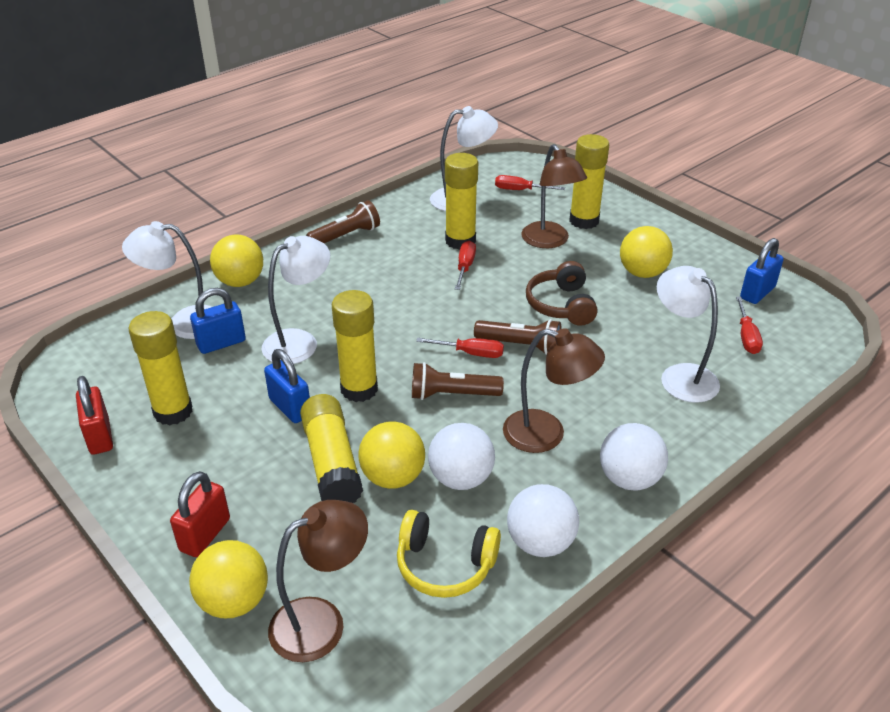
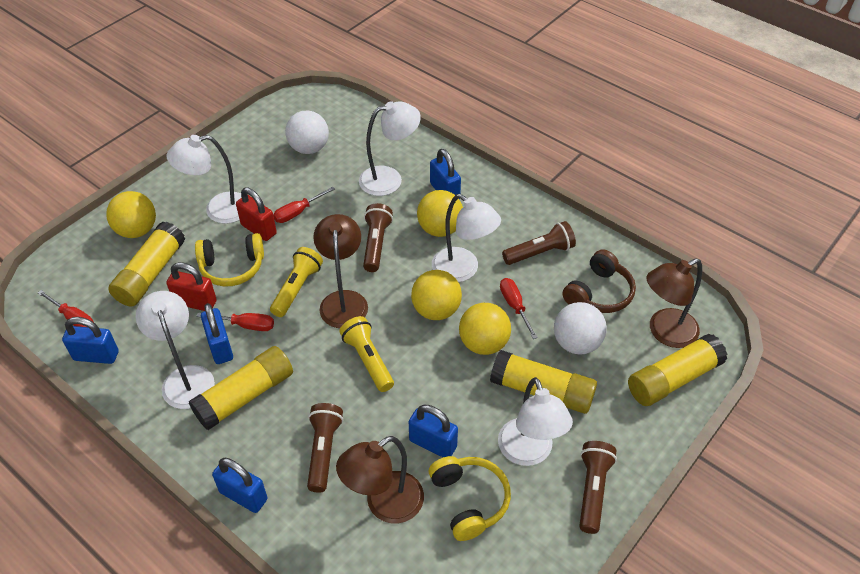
blue padlock: [190,288,246,354] [264,349,310,423] [740,238,784,304] = 3 -> [62,317,119,364] [201,303,233,364] [212,458,268,513] [409,405,458,457] [430,149,461,200] = 5
brown flashlight: [306,200,380,243] [412,362,504,400] [474,319,561,355] = 3 -> [307,403,343,493] [363,203,393,272] [502,221,576,265] [579,441,617,534] = 4
white ball: [428,423,495,490] [507,484,579,557] [600,423,668,490] = 3 -> [285,110,329,154] [554,302,607,355] = 2
white lamp: [122,221,212,339] [262,236,330,364] [430,106,498,211] [657,266,720,403] = 4 -> [136,291,215,409] [167,135,242,224] [359,101,421,196] [432,194,501,282] [498,377,573,466] = 5
yellow flashlight: none = 0 -> [270,247,323,317] [339,316,394,392] = 2
yellow glue stick: [129,311,193,425] [300,394,363,503] [332,290,378,402] [445,153,478,250] [569,134,609,229] = 5 -> [108,222,185,307] [189,346,293,430] [490,350,597,414] [628,334,727,406] = 4
yellow headphones: [397,510,501,598] = 1 -> [195,233,264,286] [429,456,511,541] = 2

